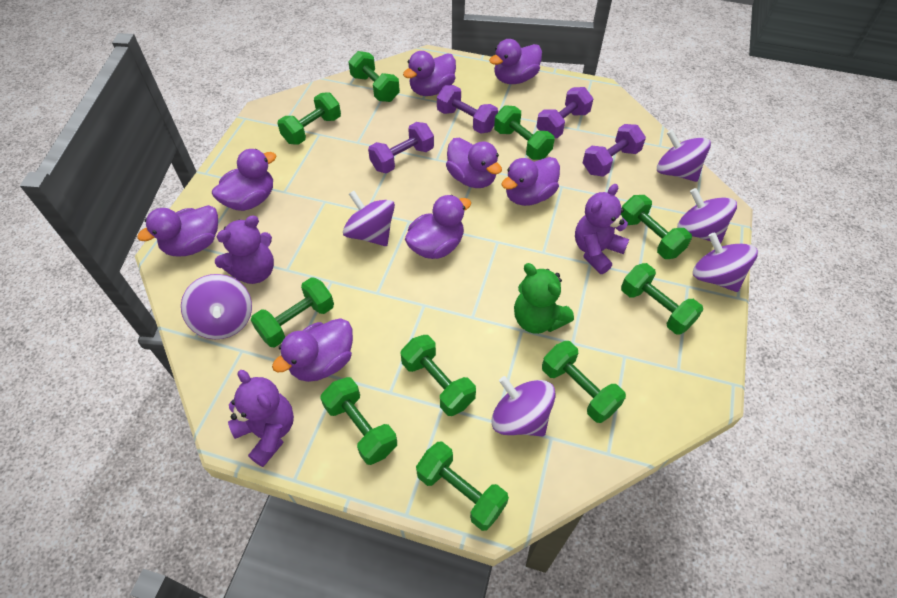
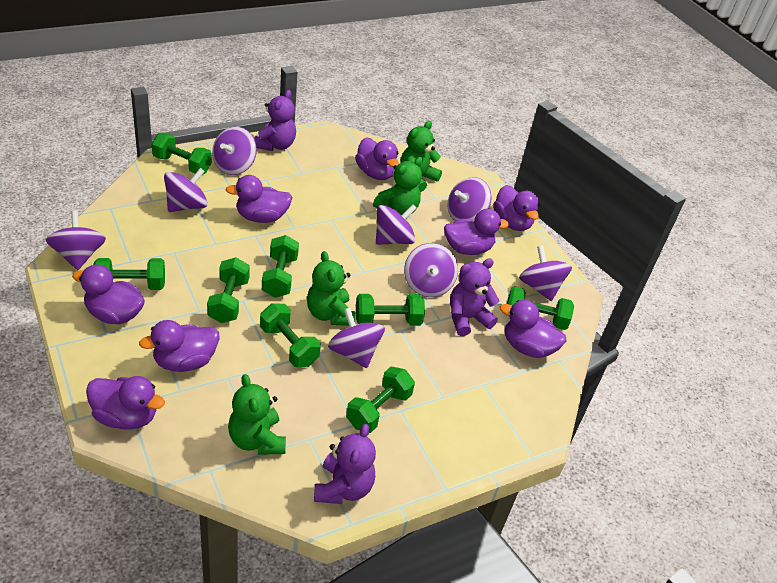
green dumbbell: [251,277,334,347] [277,92,341,145] [320,377,397,465] [349,51,400,102] [401,335,476,416] [416,441,509,531] [494,105,555,160] [542,341,626,423] [621,195,692,259] [621,263,703,334] = 10 -> [93,258,165,290] [152,133,212,174] [207,258,250,323] [260,303,321,367] [262,235,299,298] [346,367,415,433] [356,294,425,326] [507,286,574,330] = 8
green teddy bear: [514,263,574,334] = 1 -> [228,374,286,455] [307,251,355,326] [373,157,423,215] [401,121,442,192] = 4
purple dumbbell: [368,122,434,174] [437,85,498,134] [537,87,593,138] [583,124,646,177] = 4 -> none = 0
purple spinning top: [181,274,252,339] [343,191,395,246] [491,376,556,436] [657,130,711,182] [677,188,737,244] [693,232,758,292] = 6 -> [46,211,106,270] [164,168,208,212] [212,127,257,175] [328,308,385,368] [376,205,417,245] [404,243,458,297] [448,177,492,221] [519,246,572,301] = 8

